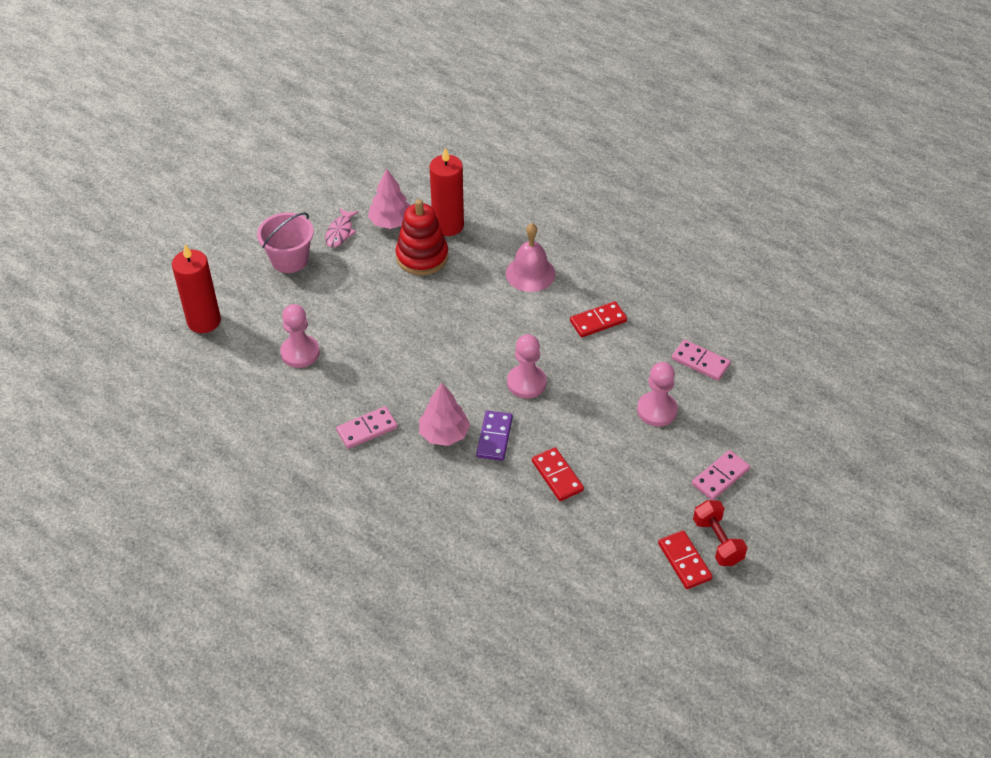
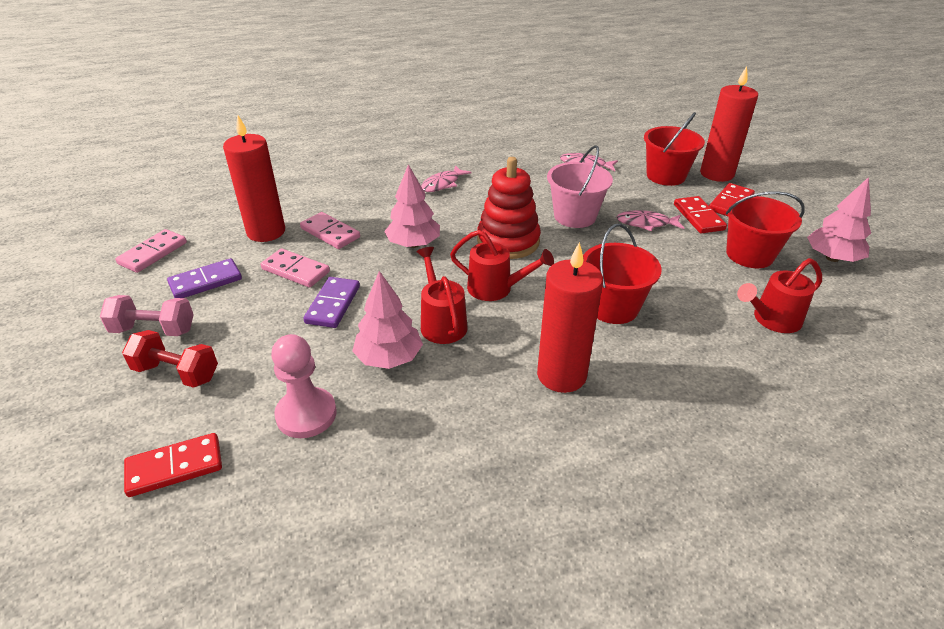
pink bell: [506,223,555,292] = 1 -> none = 0
pink dumbbell: none = 0 -> [100,295,194,336] = 1
pink fish: [325,208,359,248] = 1 -> [421,165,471,192] [560,153,618,171] [616,210,684,231] = 3
pink pawn: [280,304,320,368] [507,334,547,398] [637,362,678,426] = 3 -> [271,334,337,438] = 1
pink tree: [368,169,410,229] [419,383,470,446] = 2 -> [352,271,423,369] [384,164,440,248] [807,177,871,262] = 3
purple domino: [476,411,513,461] = 1 -> [167,258,242,298] [303,277,360,328] = 2
red bucket: none = 0 -> [583,223,662,324] [644,112,705,186] [726,191,805,268] = 3
red candle: [172,244,221,333] [430,147,464,236] = 2 -> [223,114,285,242] [537,242,603,393] [700,66,758,182] = 3
red watering can: none = 0 -> [416,247,467,344] [450,230,554,301] [737,258,822,333] = 3

